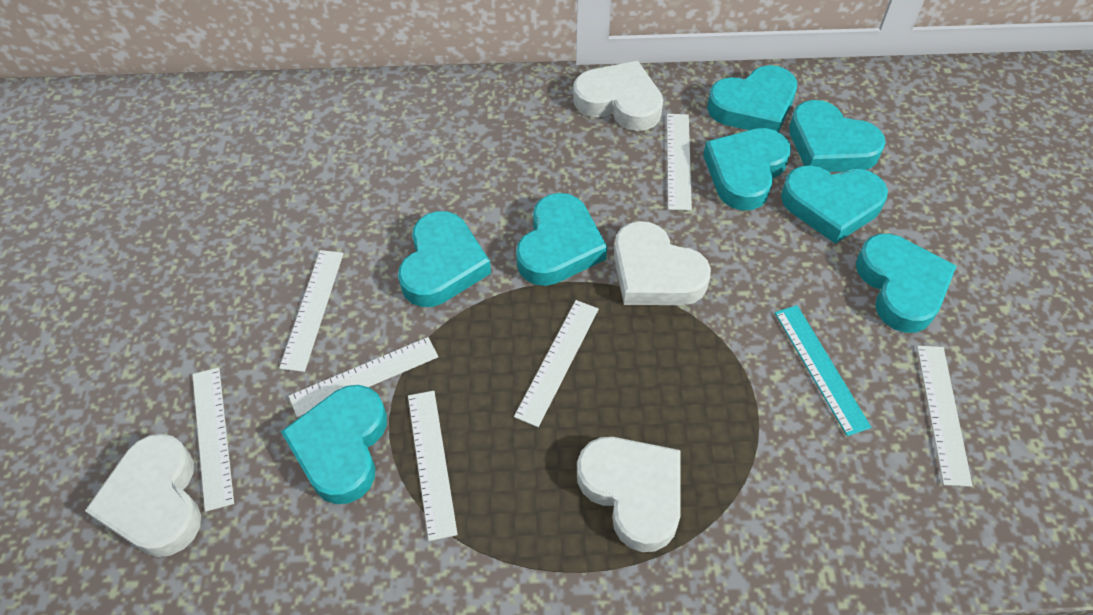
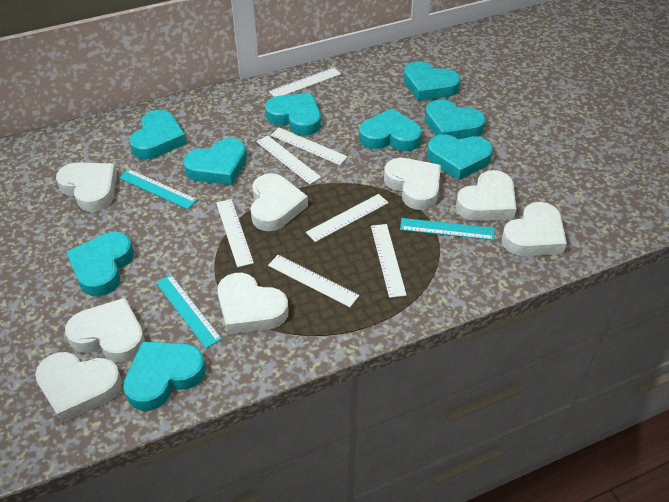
turquoise heart: [281,385,387,504] [398,211,491,307] [516,193,607,286] [703,128,791,210] [707,65,797,132] [781,165,888,244] [789,100,886,172] [856,234,956,333] = 8 -> [66,232,134,296] [123,341,206,411] [129,110,187,159] [183,138,247,185] [265,93,321,136] [359,108,422,151] [403,61,460,101] [425,99,486,139] [427,134,493,180] = 9
turquoise ruler: [775,305,871,436] = 1 -> [119,169,197,209] [156,275,222,348] [400,218,494,240] = 3
white heart: [85,434,201,557] [573,61,663,131] [577,437,681,552] [614,221,711,305] = 4 -> [35,352,122,423] [56,162,117,212] [65,298,145,363] [217,273,288,334] [251,173,308,231] [384,158,441,210] [456,170,516,221] [502,202,567,256] = 8

